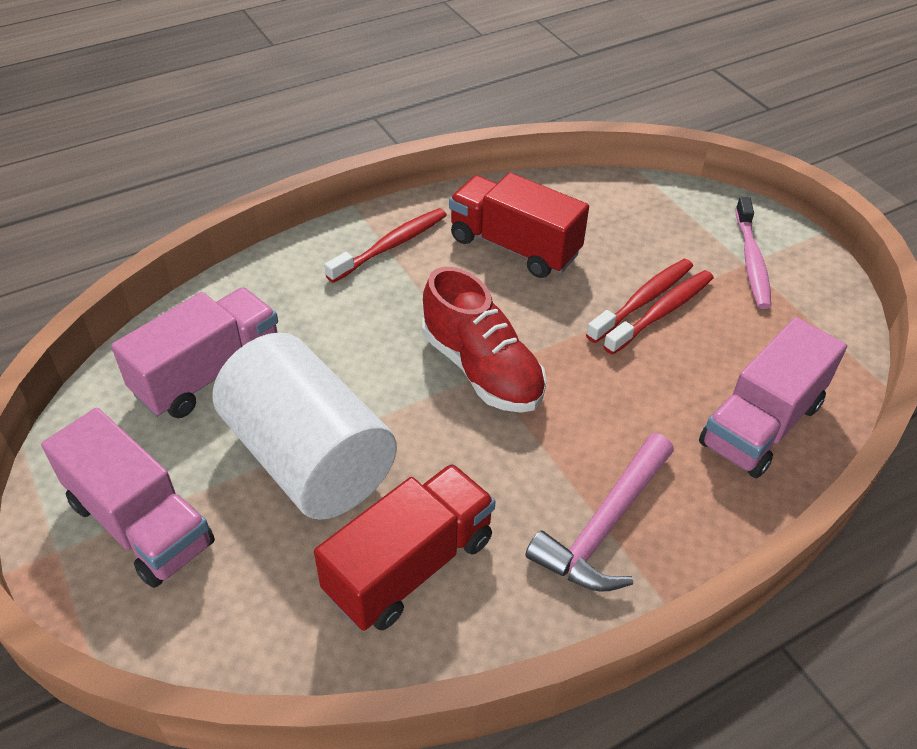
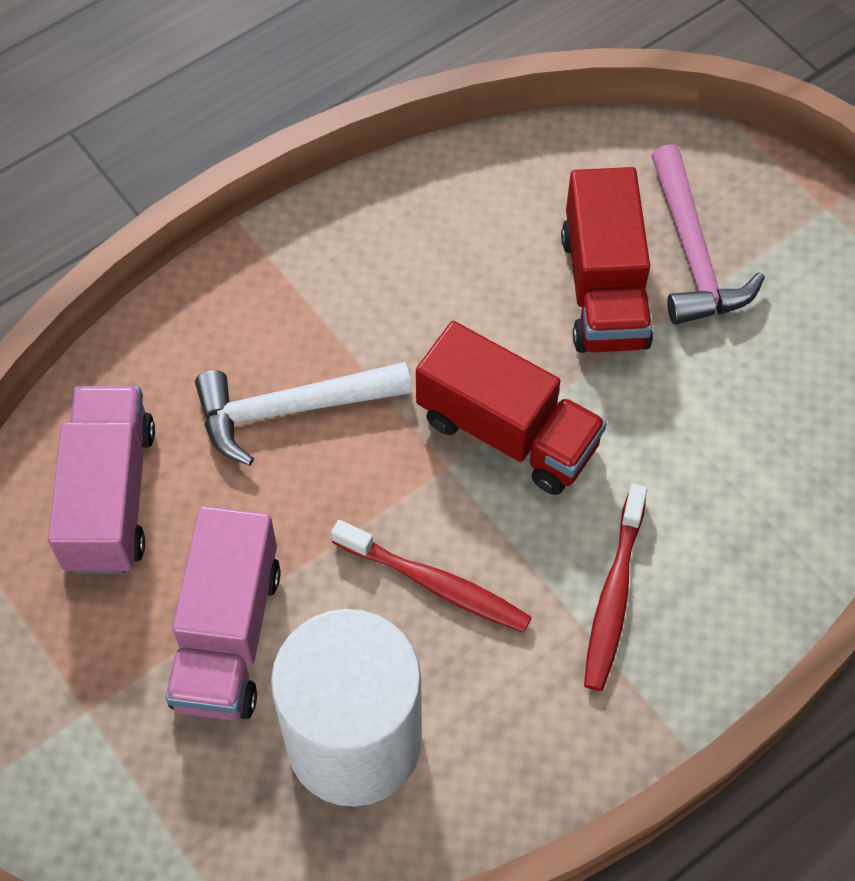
pink toothbrush: [735,197,771,309] = 1 -> none = 0
pink truck: [41,408,215,588] [111,287,278,418] [699,317,847,478] = 3 -> [48,386,155,574] [165,506,281,721] = 2
red shoe: [422,267,547,413] = 1 -> none = 0
red toothbrush: [324,208,447,283] [586,259,693,343] [603,270,714,355] = 3 -> [331,520,532,633] [584,484,648,691] = 2
white hammer: none = 0 -> [195,362,412,465] = 1

